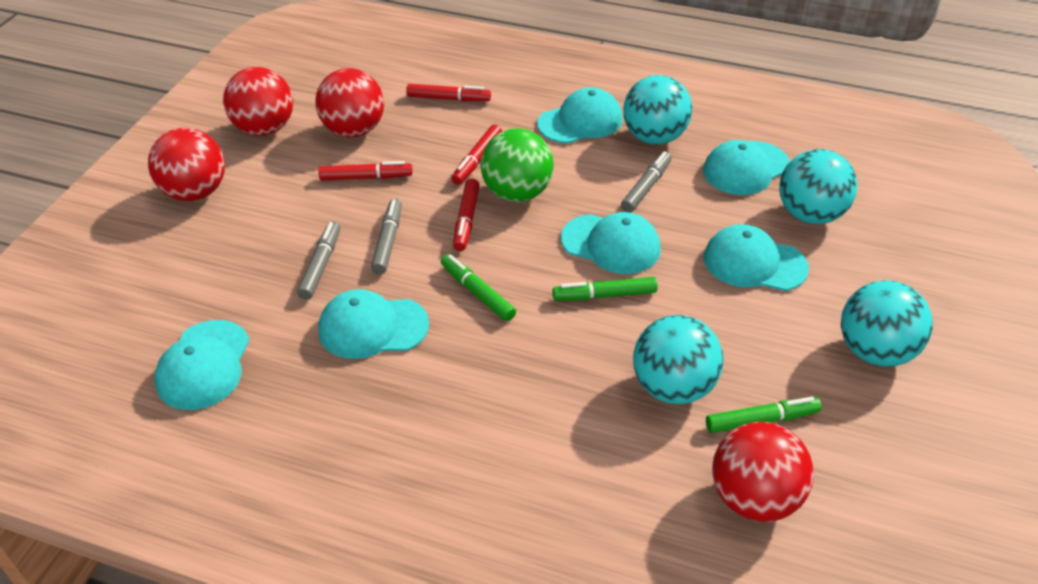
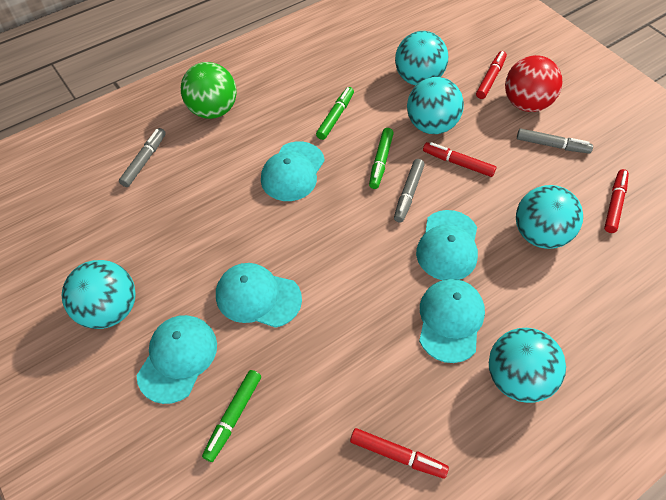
red ball: [148,128,225,201] [223,67,293,136] [315,68,384,137] [712,422,814,522] = 4 -> [505,55,562,112] = 1
turquoise ball: [623,75,692,144] [633,315,723,404] [779,149,858,224] [841,281,933,367] = 4 -> [62,260,136,329] [395,31,448,85] [407,77,464,134] [489,328,566,403] [516,185,583,249] = 5
turquoise cap: [155,320,249,410] [318,289,429,359] [537,87,623,144] [561,212,661,274] [703,140,790,195] [704,224,809,291] = 6 -> [137,315,217,404] [216,263,302,328] [261,141,325,201] [416,210,478,280] [419,279,485,363] = 5

